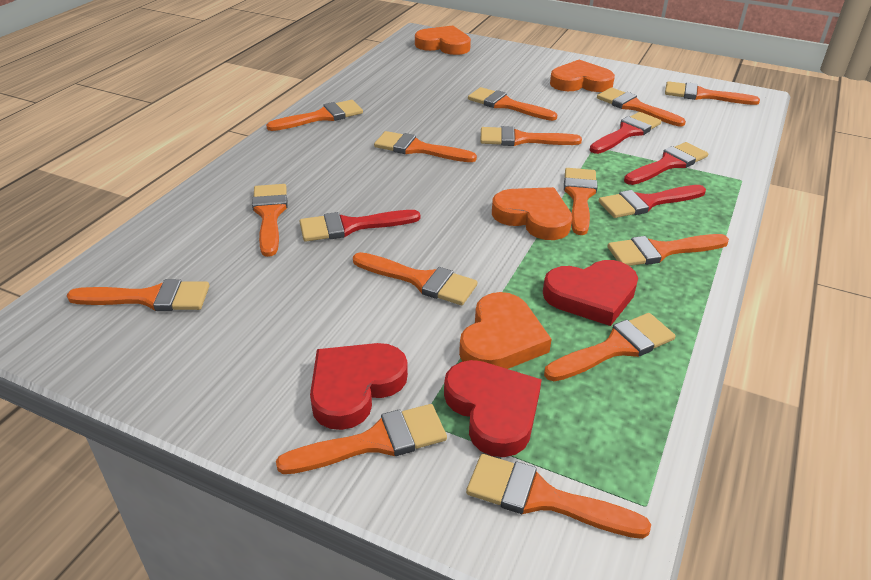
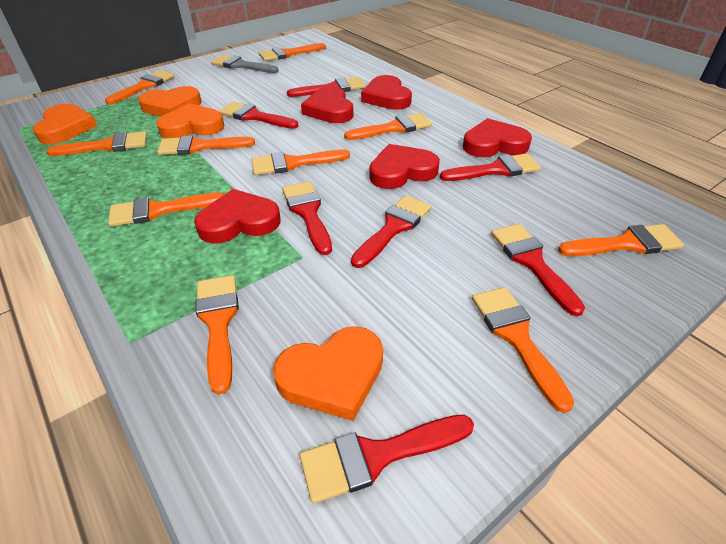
grey brush: none = 0 -> [211,55,278,73] = 1
orange brush: [67,279,209,311] [252,184,287,257] [266,100,363,131] [276,404,447,474] [353,252,477,305] [374,131,477,162] [466,454,651,539] [468,87,557,121] [480,126,582,146] [544,313,675,381] [564,168,597,235] [597,88,686,127] [608,234,729,266] [665,81,760,105] = 14 -> [46,131,147,156] [105,70,175,105] [108,192,224,227] [157,135,255,155] [195,275,239,395] [251,150,350,175] [259,43,326,61] [344,113,432,140] [472,287,574,413] [558,224,684,256] = 10
red brush: [300,210,420,242] [590,112,662,154] [599,185,706,218] [624,142,708,185] = 4 -> [219,102,298,129] [282,182,332,255] [287,77,366,97] [300,415,474,504] [351,195,431,268] [440,153,541,181] [491,224,585,316] = 7
red heart: [310,343,408,430] [444,360,542,457] [543,260,638,326] = 3 -> [194,189,281,243] [301,86,354,123] [361,75,412,110] [370,144,440,189] [463,118,532,157] = 5

